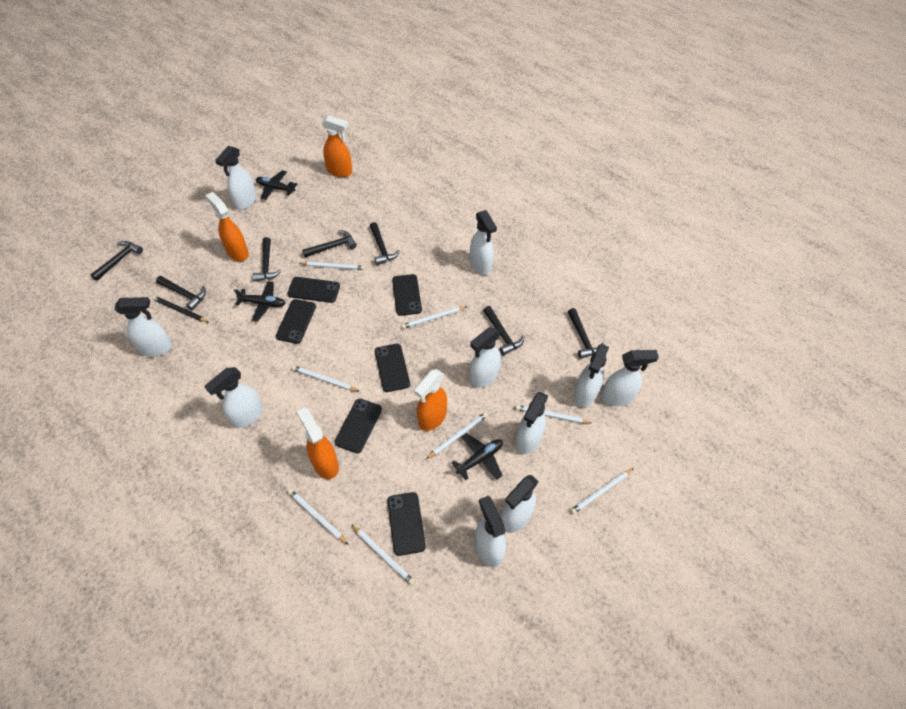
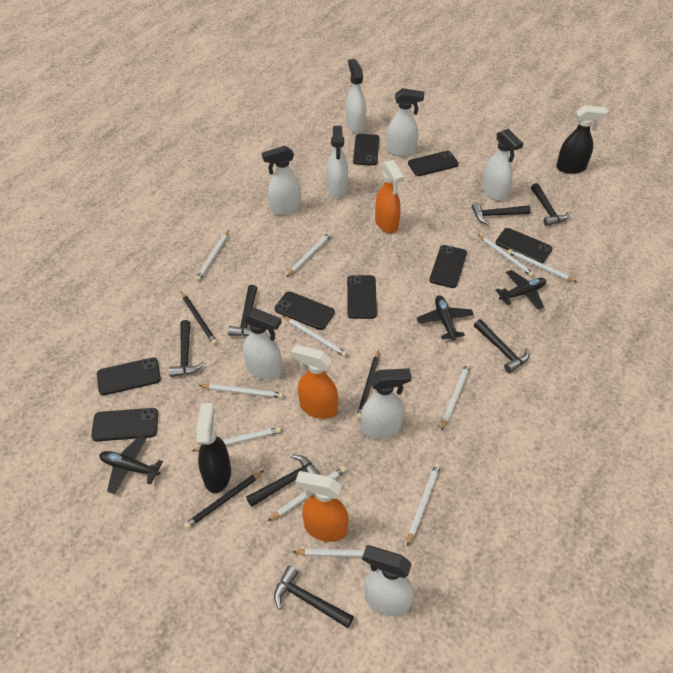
black pencil: [152,296,209,323] = 1 -> [181,292,218,345] [184,470,264,529] [356,350,379,419] = 3
black phone: [276,299,316,344] [287,277,340,303] [335,399,382,453] [375,344,410,392] [387,492,426,556] [392,274,422,316] = 6 -> [91,408,158,441] [97,357,161,395] [275,291,335,330] [347,275,377,319] [353,134,379,165] [408,151,459,176] [429,245,467,288] [495,228,553,263] = 8
black spray bottle: none = 0 -> [197,403,231,493] [556,105,608,174] = 2
orange spray bottle: [205,192,249,261] [297,408,339,479] [322,115,352,177] [414,369,447,431] = 4 -> [291,345,338,419] [295,471,349,542] [375,160,404,233] = 3
white pencil: [288,489,348,544] [292,365,359,391] [299,262,365,270] [351,524,415,585] [401,306,468,329] [426,412,488,459] [515,405,592,424] [570,468,634,514] = 8 -> [192,427,281,451] [196,230,229,281] [199,384,283,398] [268,466,346,521] [283,316,347,357] [286,232,332,277] [292,549,392,557] [407,463,441,546] [441,363,471,431] [477,234,534,277] [507,249,577,282] = 11
white spray bottle: [115,297,173,356] [204,367,263,428] [215,146,257,210] [470,210,497,275] [470,327,501,388] [475,496,506,567] [501,475,539,533] [516,392,548,454] [574,344,609,407] [601,350,659,406] = 10 -> [243,308,282,380] [262,146,301,215] [327,126,348,198] [346,59,366,134] [361,368,412,439] [362,545,414,616] [387,88,424,156] [482,129,523,201] = 8

